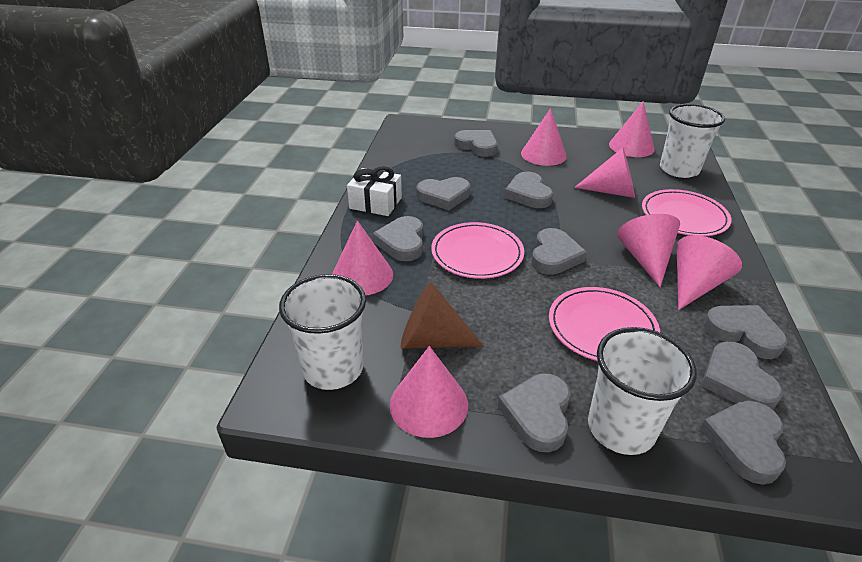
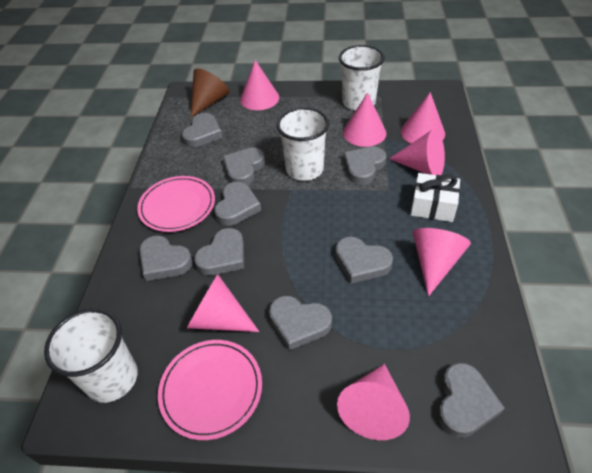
pink plate: [431,222,524,279] [549,287,660,361] [642,189,732,236] = 3 -> [137,176,215,232] [158,340,262,440] = 2

